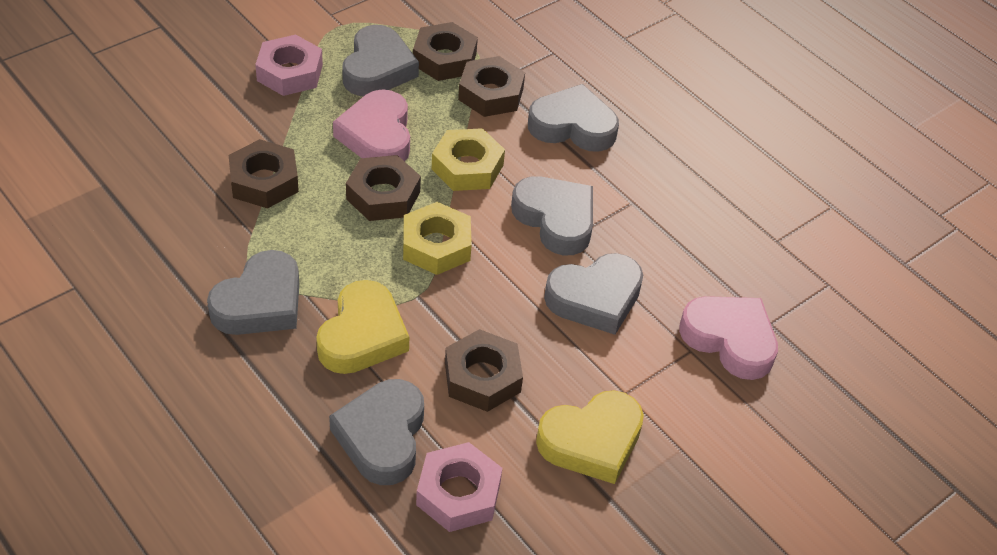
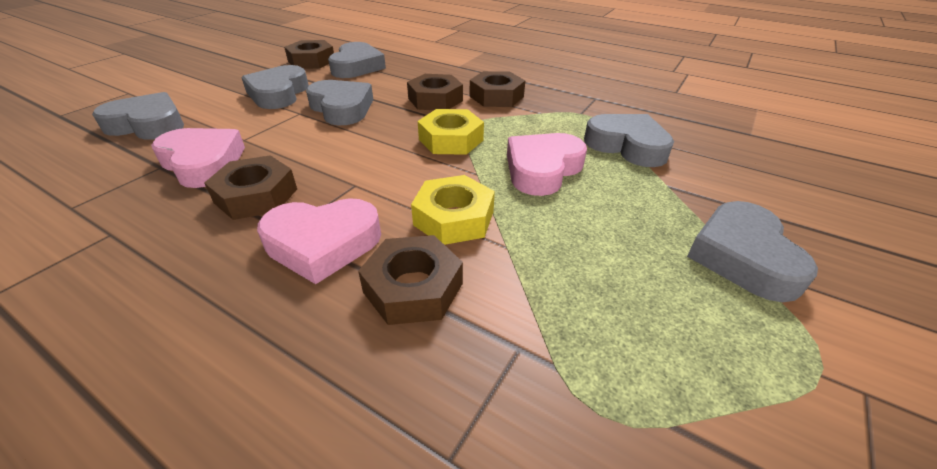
pink heart: [333,89,410,161] [679,296,778,380] = 2 -> [151,128,245,188] [257,198,381,284] [507,133,587,196] = 3
pink nut: [255,35,323,96] [416,442,502,532] = 2 -> none = 0
yellow heart: [316,280,409,374] [536,390,644,484] = 2 -> none = 0

